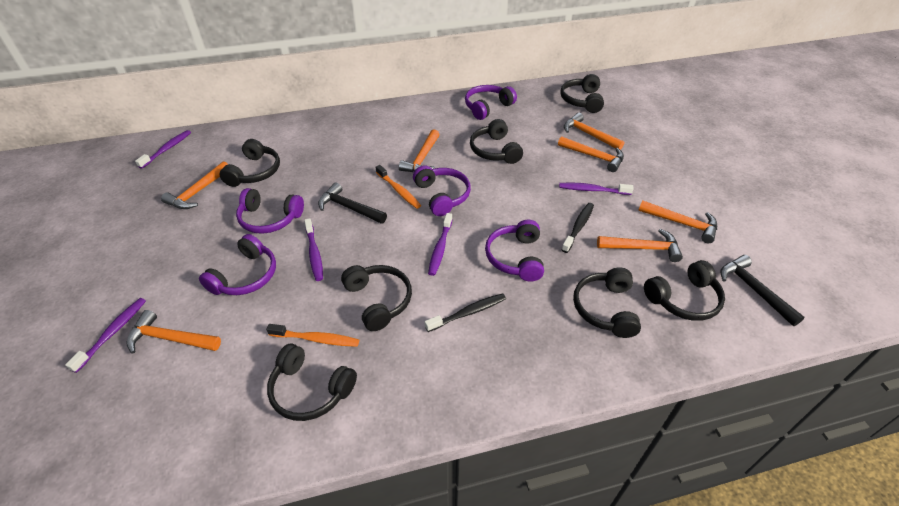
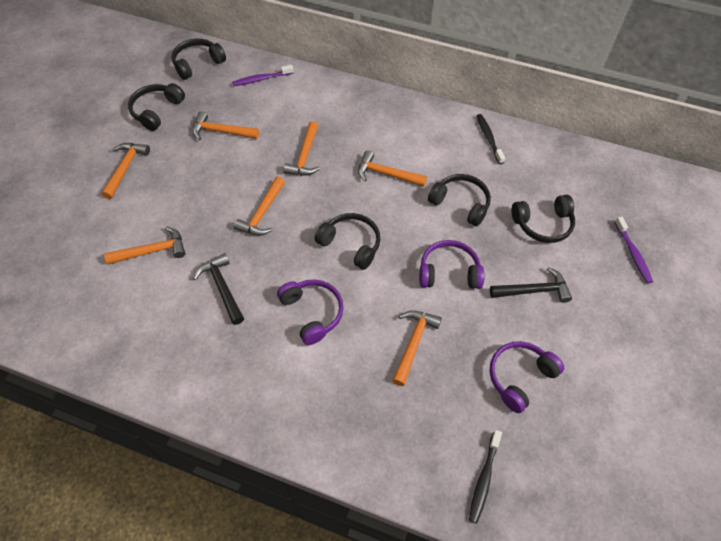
black headphones: [220,139,280,187] [267,344,357,421] [341,265,412,331] [470,119,523,164] [560,74,604,113] [573,267,641,338] [644,260,725,321] = 7 -> [128,83,185,131] [172,39,226,80] [315,213,380,270] [428,174,491,226] [511,195,575,243] = 5
orange toothbrush: [266,324,359,347] [376,165,421,209] = 2 -> none = 0
purple headphones: [199,234,276,295] [236,188,304,234] [413,165,471,216] [465,85,517,120] [485,219,544,282] = 5 -> [277,279,344,345] [419,240,485,289] [489,341,564,413] = 3
purple toothbrush: [65,298,146,373] [135,130,191,169] [304,218,323,281] [428,213,453,276] [559,183,634,195] = 5 -> [232,65,293,86] [615,217,653,283] = 2

